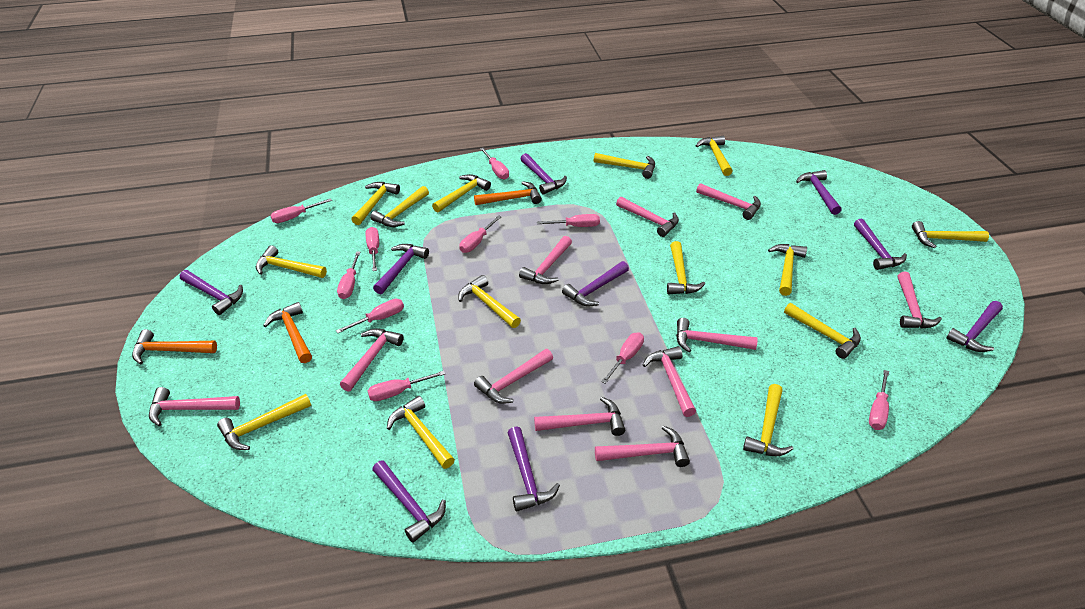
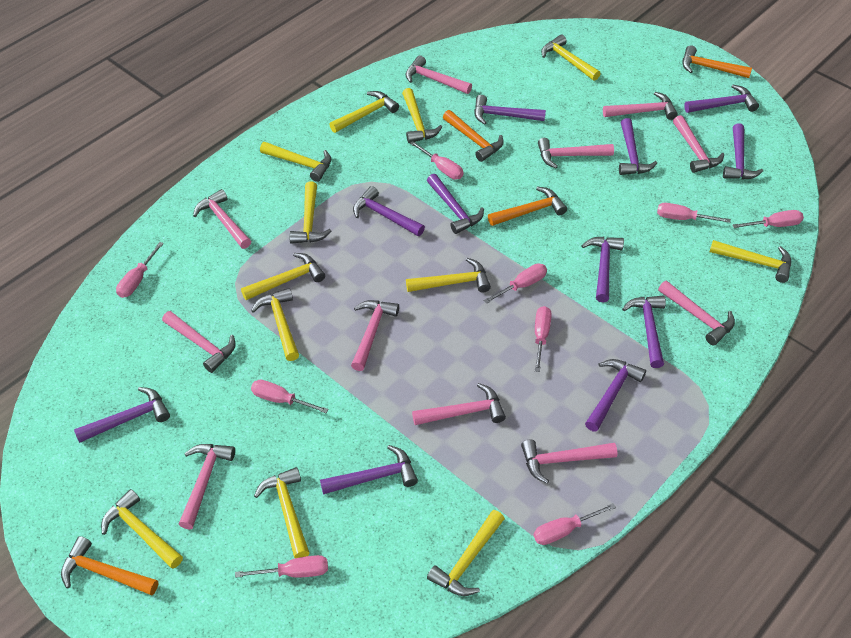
orange hammer: [132,329,217,364] [263,302,312,363] [474,181,542,205] = 3 -> [61,536,158,595] [443,110,504,162] [488,187,567,226] [682,45,752,78] = 4
pink screwdriver: [270,198,332,223] [336,299,404,333] [337,251,360,299] [366,227,379,271] [367,371,445,401] [459,215,501,253] [480,148,509,180] [537,214,600,227] [601,333,644,384] [869,370,889,430] = 10 -> [116,242,164,298] [235,555,328,578] [251,380,329,413] [410,141,463,180] [483,263,547,304] [534,503,616,545] [535,306,552,372] [657,203,731,223] [732,210,804,228] = 9
purple hammer: [180,270,243,315] [372,460,446,543] [373,244,429,294] [507,426,560,512] [521,153,567,194] [562,261,629,306] [796,170,841,215] [854,219,907,270] [946,301,1003,352] = 9 -> [74,387,170,443] [320,445,418,494] [353,186,425,236] [427,174,484,234] [474,95,546,125] [581,237,624,302] [585,359,646,432] [619,118,657,175] [622,295,666,368] [684,85,759,113] [723,123,763,180] = 11
yellow hammer: [217,394,311,450] [256,245,327,278] [351,182,400,225] [370,186,429,227] [387,396,455,469] [432,174,491,213] [458,275,521,328] [594,153,655,179] [667,241,705,295] [696,136,733,176] [743,384,793,456] [768,244,807,296] [784,303,861,359] [912,221,989,248] = 14 -> [101,489,183,569] [241,253,325,300] [251,288,299,361] [254,467,309,558] [260,142,331,182] [289,181,331,244] [329,91,399,133] [402,88,442,143] [406,258,491,293] [427,510,505,596] [541,34,601,81] [709,240,791,283] = 12

